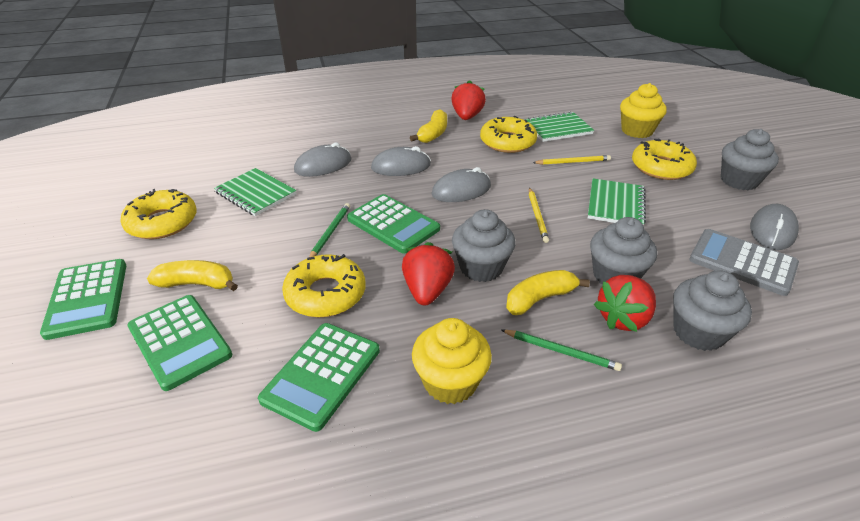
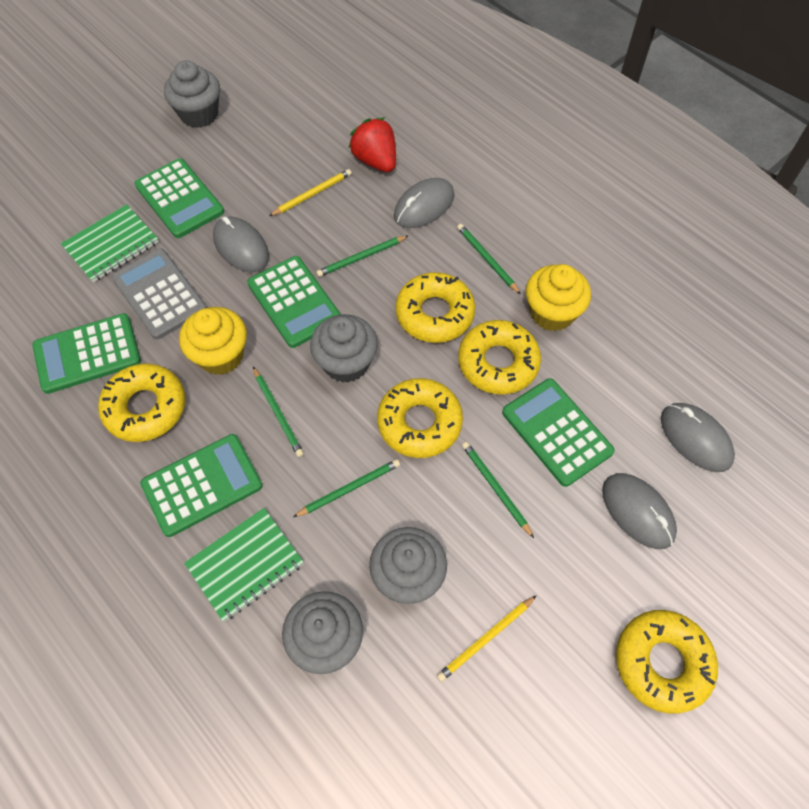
green calculator: [40,259,126,340] [128,295,232,391] [258,323,380,432] [347,194,440,254] = 4 -> [32,313,141,394] [134,158,224,238] [140,434,263,537] [247,256,341,348] [502,378,615,487] = 5
green notebook: [214,168,296,216] [526,112,594,142] [588,178,646,224] = 3 -> [61,204,159,282] [184,508,304,621] = 2
green pencil: [309,203,350,257] [501,330,622,371] = 2 -> [253,367,304,457] [293,459,400,517] [316,235,409,277] [457,224,521,294] [462,442,534,538] = 5
red strawberry: [402,242,455,306] [451,80,486,120] [593,275,656,332] = 3 -> [348,117,396,172] = 1
yellow banana: [147,260,238,291] [410,109,447,143] [506,270,590,315] = 3 -> none = 0
yellow donut: [121,189,197,239] [282,254,366,317] [480,116,537,153] [632,139,697,180] = 4 -> [98,363,185,442] [377,378,463,458] [396,272,475,343] [458,320,541,394] [616,610,718,714] = 5

